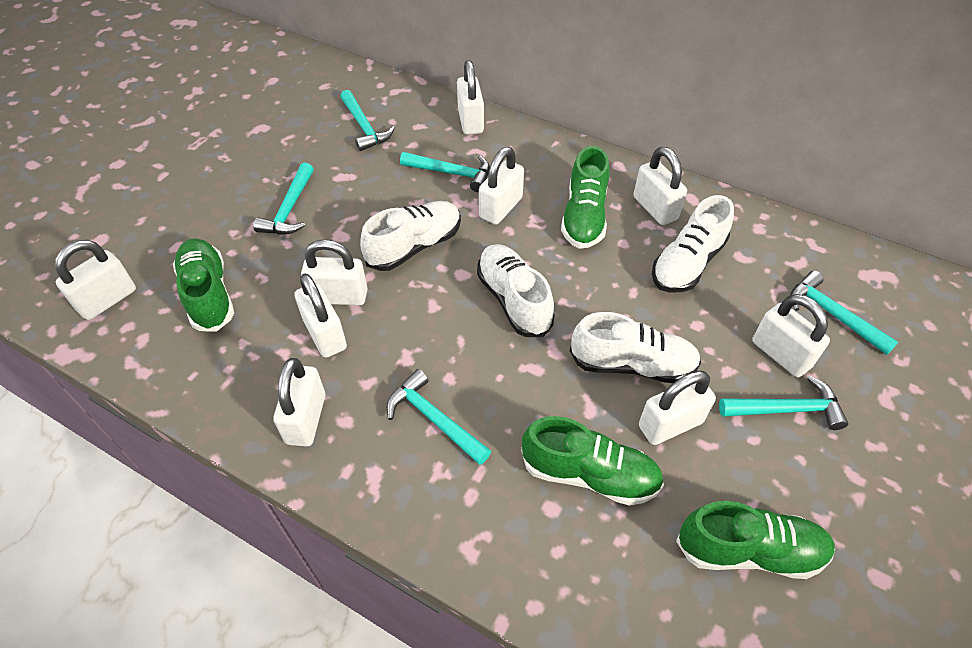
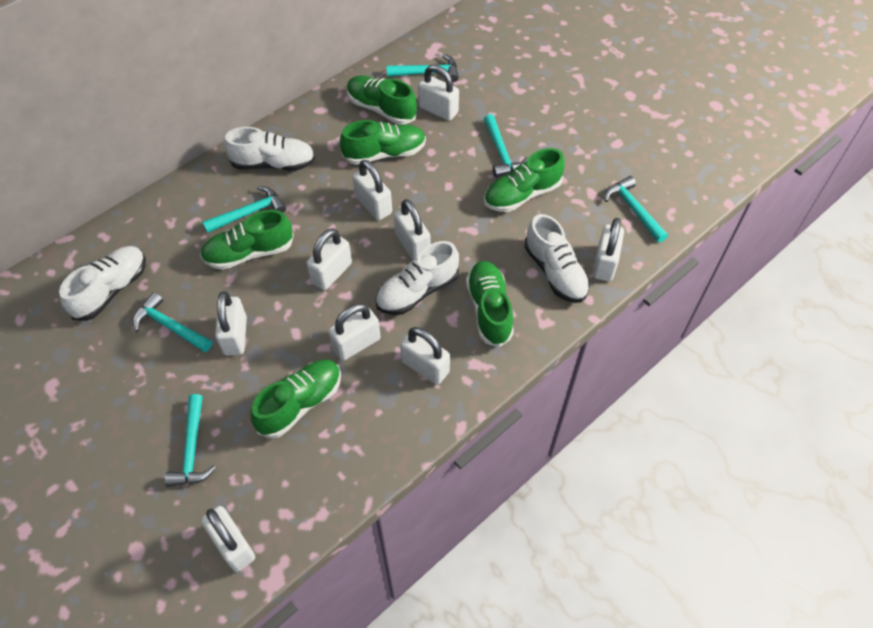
green shoe: [173,238,234,332] [521,416,664,506] [561,146,610,249] [676,501,835,579] = 4 -> [200,210,294,270] [251,359,341,438] [340,120,426,165] [347,75,417,124] [466,261,514,347] [484,148,565,212] = 6

